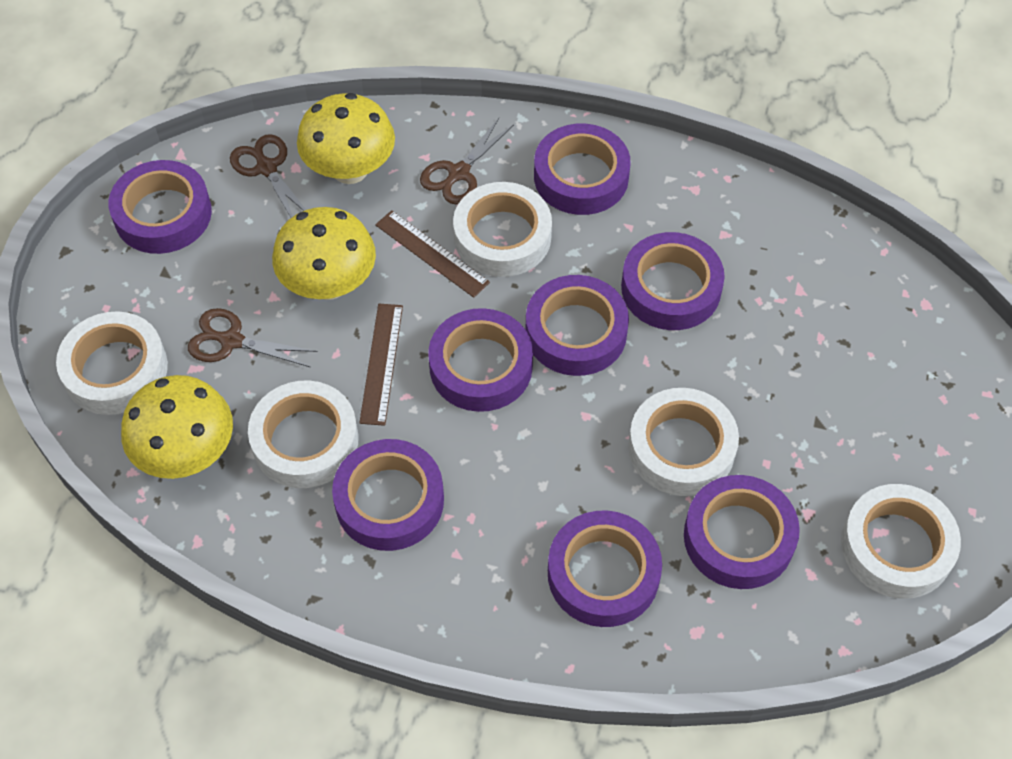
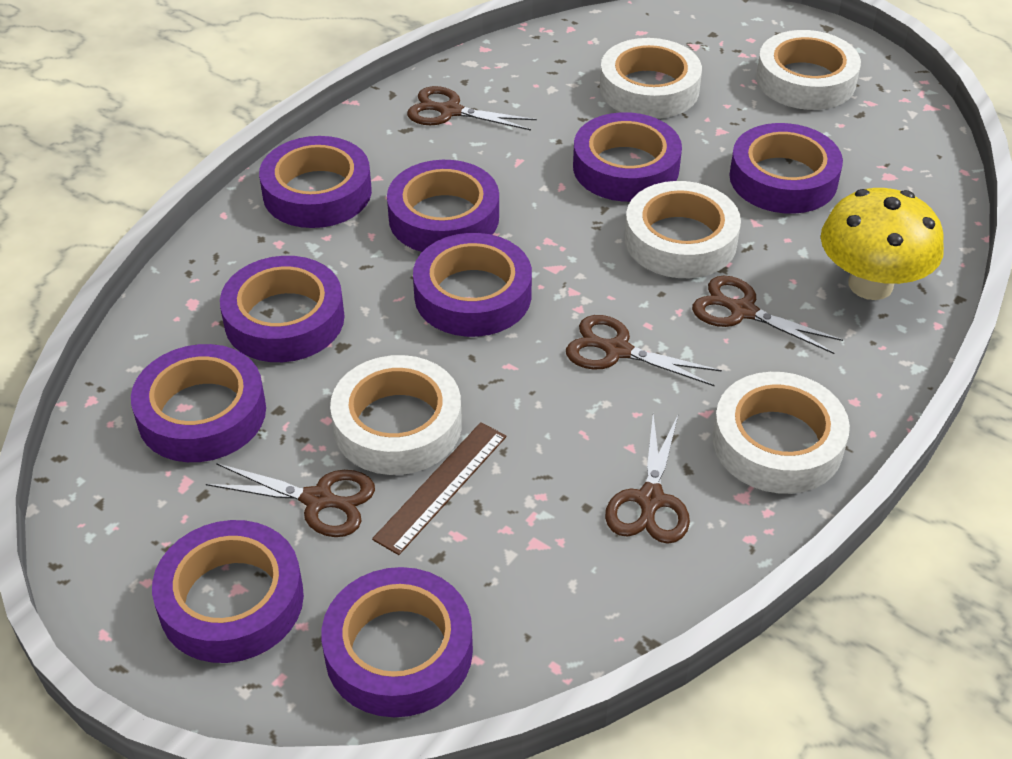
brown ruler: [359,304,403,426] [375,210,490,298] = 2 -> [372,422,507,555] = 1
brown scissors: [188,308,318,367] [230,134,306,218] [420,118,514,204] = 3 -> [206,463,375,537] [407,86,537,131] [566,315,722,387] [605,414,690,544] [692,276,843,354] = 5
purple tape: [108,160,212,254] [332,439,444,551] [428,308,533,412] [526,275,629,376] [534,124,631,215] [548,511,662,627] [621,232,725,330] [684,475,800,589] = 8 -> [131,344,266,462] [152,520,304,663] [220,256,344,362] [259,136,372,228] [321,567,473,717] [387,160,499,252] [413,233,532,337] [573,112,682,202] [729,123,843,214] = 9
yellow mushroom: [121,375,233,479] [272,207,376,300] [297,93,395,184] = 3 -> [821,188,944,300] = 1

